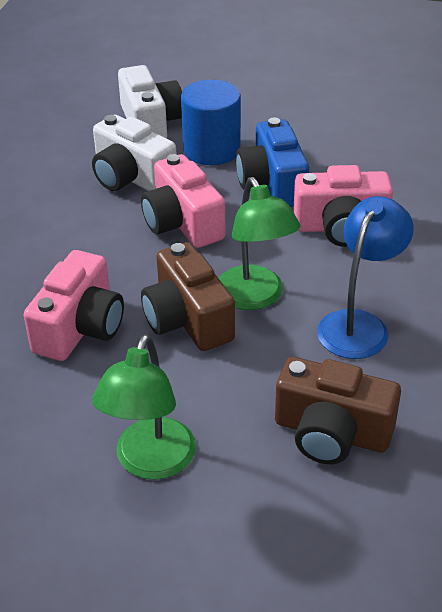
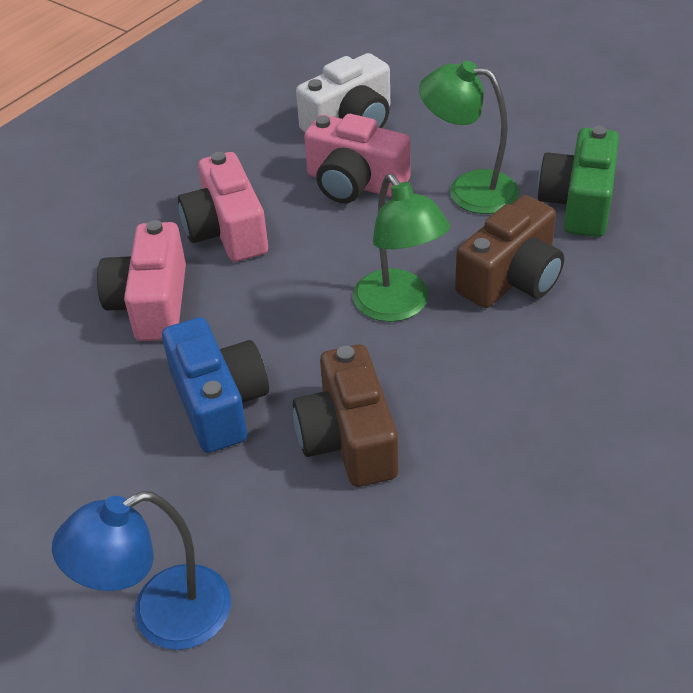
blue cylinder: [181,80,241,165] = 1 -> none = 0
green camera: none = 0 -> [537,126,619,237] = 1
white camera: [92,115,176,191] [118,65,182,139] = 2 -> [296,53,390,132] = 1

